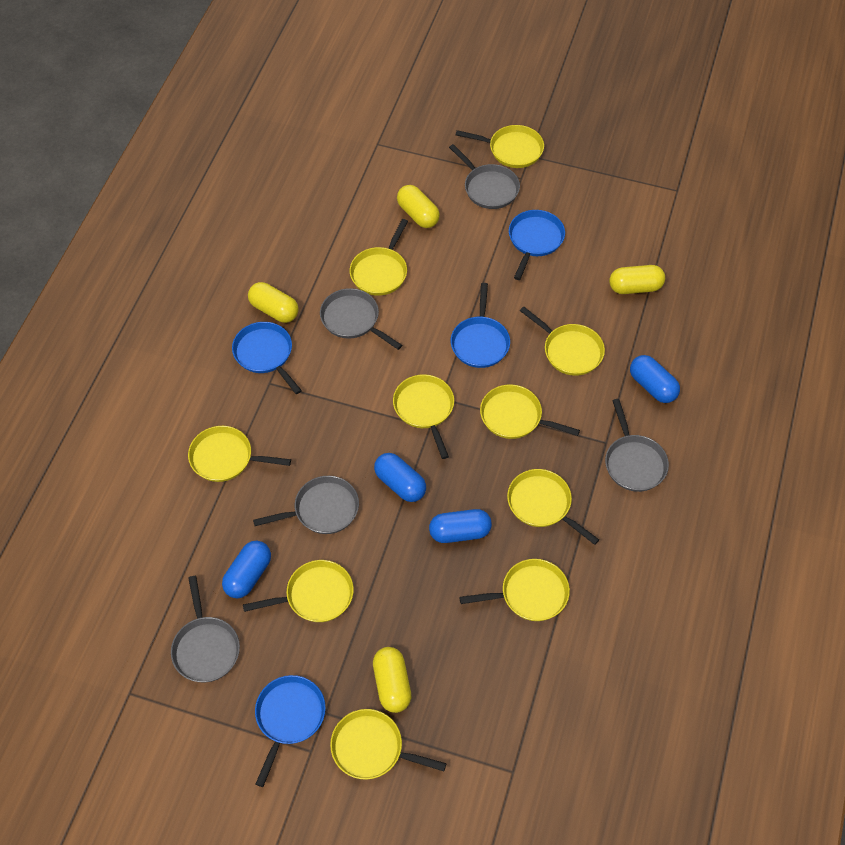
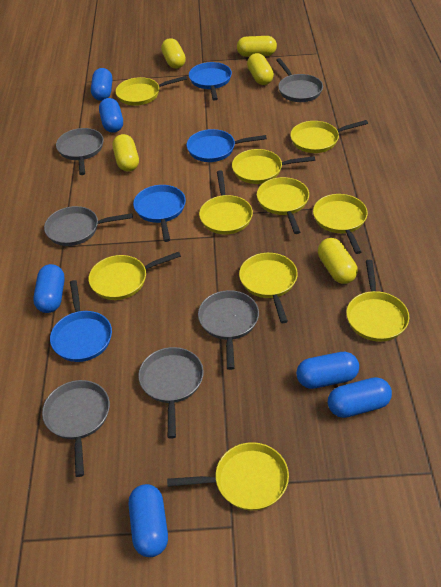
blue capsule: [222,541,271,598] [374,453,426,502] [429,509,492,543] [630,355,680,403] = 4 -> [33,264,65,313] [91,68,112,101] [99,98,123,133] [129,484,168,557] [296,352,359,389] [328,377,392,418] = 6
grey pan: [171,576,240,682] [253,476,359,534] [320,288,402,350] [449,144,520,209] [605,399,669,492] = 5 -> [42,380,110,477] [44,206,133,246] [56,128,104,175] [138,347,204,439] [198,290,259,370] [276,58,323,102] = 6
yellow capsule: [248,282,299,323] [373,647,411,713] [397,185,440,228] [609,265,665,294] = 4 -> [113,134,139,172] [161,38,186,69] [237,36,277,57] [247,53,274,85] [318,238,358,284] = 5

